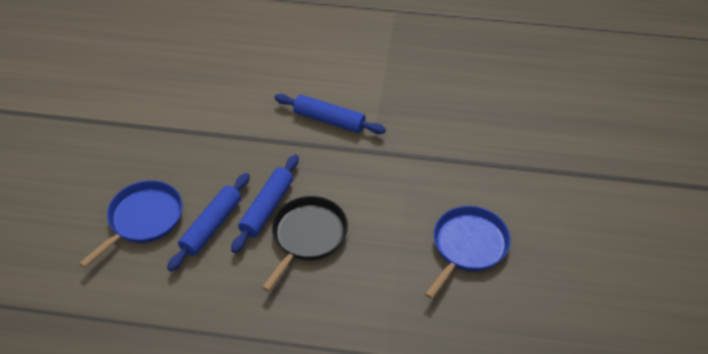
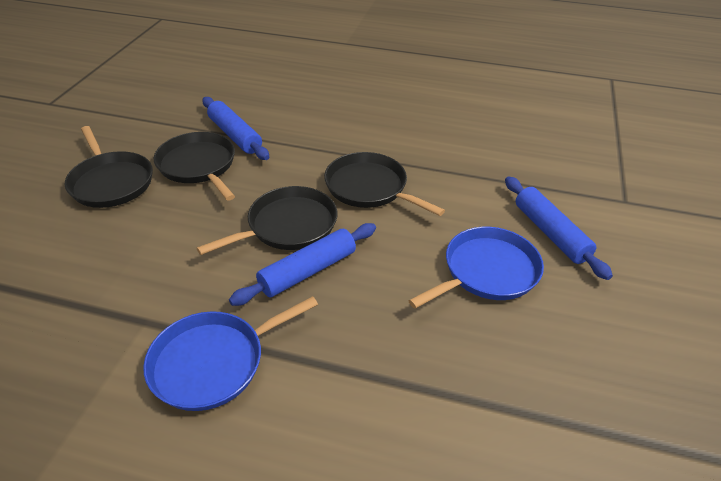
black pan: [262,196,348,292] = 1 -> [64,126,153,208] [154,132,235,201] [197,186,337,255] [324,152,445,216] = 4

